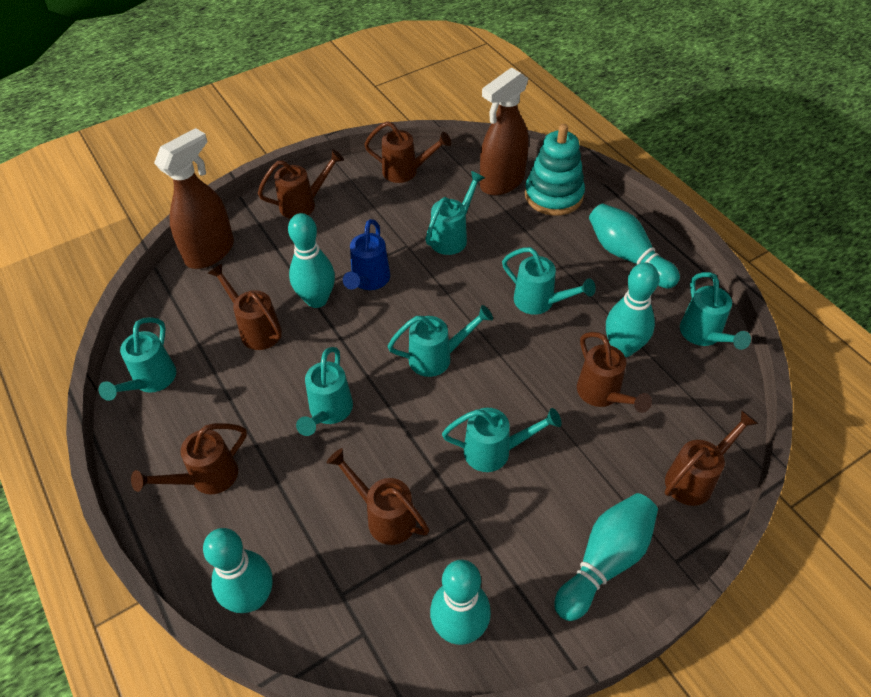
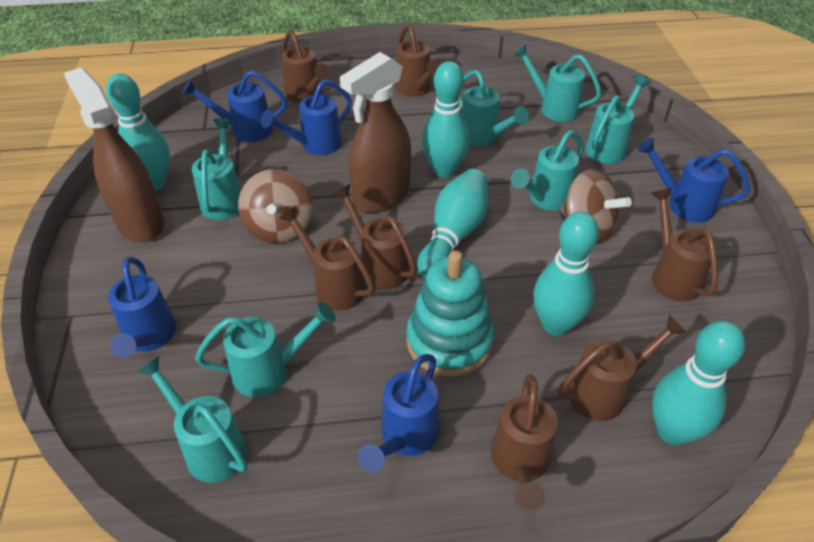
blue watering can: [343,219,390,290] = 1 -> [108,257,176,358] [182,70,287,142] [261,79,352,155] [358,354,439,473] [637,138,750,223] = 5
brown spinning top: none = 0 -> [238,169,313,243] [560,169,632,243] = 2
turquoise bowling pin: [203,528,272,613] [288,213,335,308] [430,560,491,645] [554,493,658,621] [589,203,680,289] [606,262,659,357] = 6 -> [106,74,170,191] [417,169,488,279] [422,61,470,178] [533,212,599,336] [652,321,745,446] = 5

